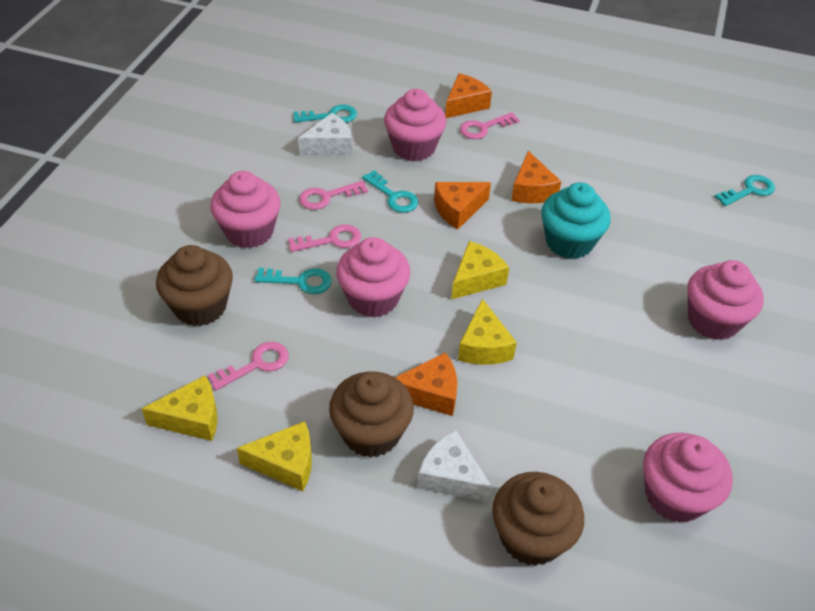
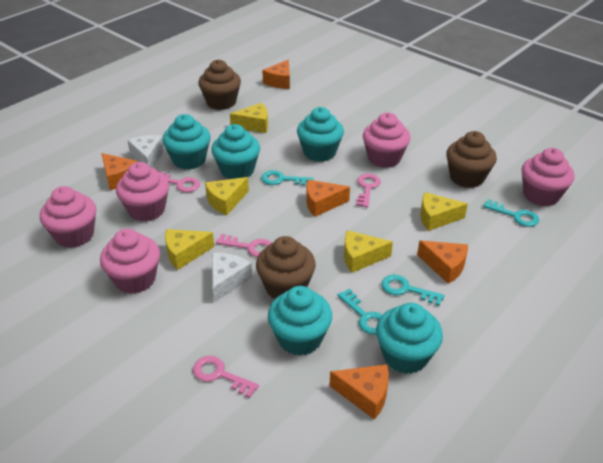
orange cheese: [395,353,457,416] [434,182,491,229] [445,73,492,118] [511,151,561,203] = 4 -> [101,153,138,190] [262,60,290,89] [307,180,350,217] [330,364,389,420] [417,240,468,284] = 5
turquoise cupcake: [541,182,611,259] = 1 -> [162,114,211,170] [211,124,260,179] [268,286,332,356] [297,107,344,162] [376,303,443,374] = 5
yellow cheese: [141,375,217,441] [237,421,312,491] [451,241,509,300] [458,299,517,365] = 4 -> [165,229,214,270] [205,177,249,215] [230,103,268,133] [344,230,393,273] [420,192,468,231] = 5

